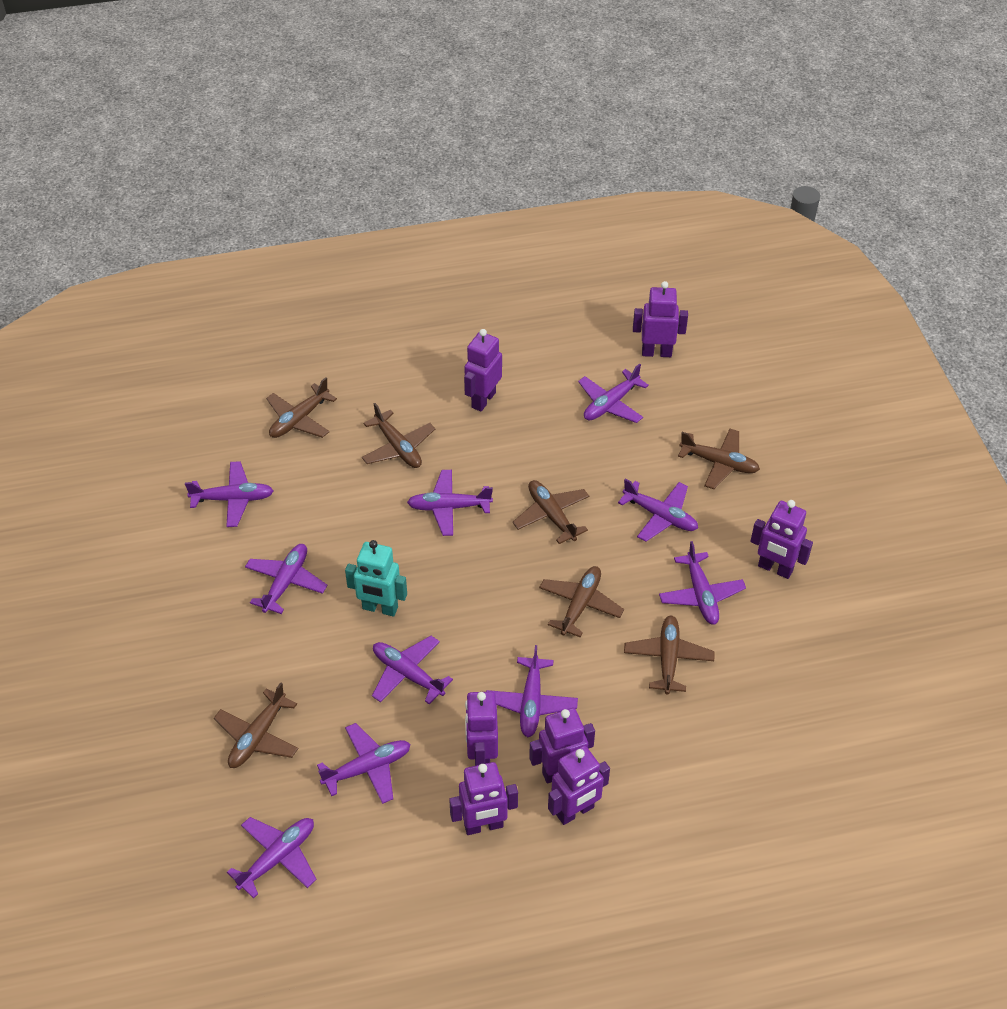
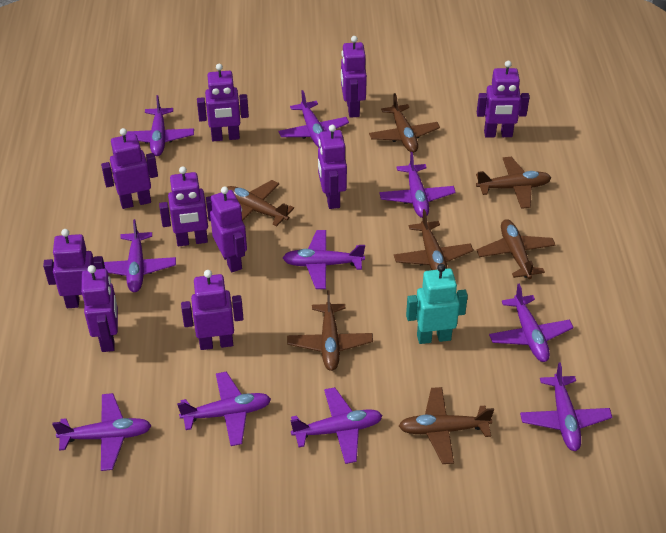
purple robot: [449,762,518,835] [464,329,502,411] [465,691,498,766] [529,708,595,783] [548,746,610,825] [633,281,688,357] [750,500,813,579] = 7 -> [43,229,105,308] [81,265,118,352] [101,128,158,209] [159,166,212,247] [181,270,243,350] [197,64,249,141] [210,186,247,272] [318,125,347,209] [341,36,367,118] [477,61,530,137] = 10

